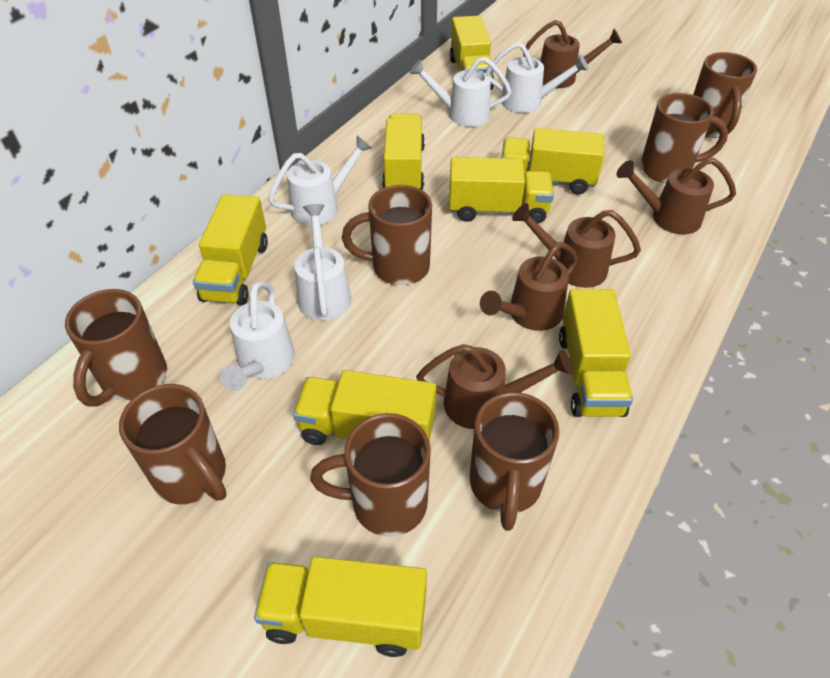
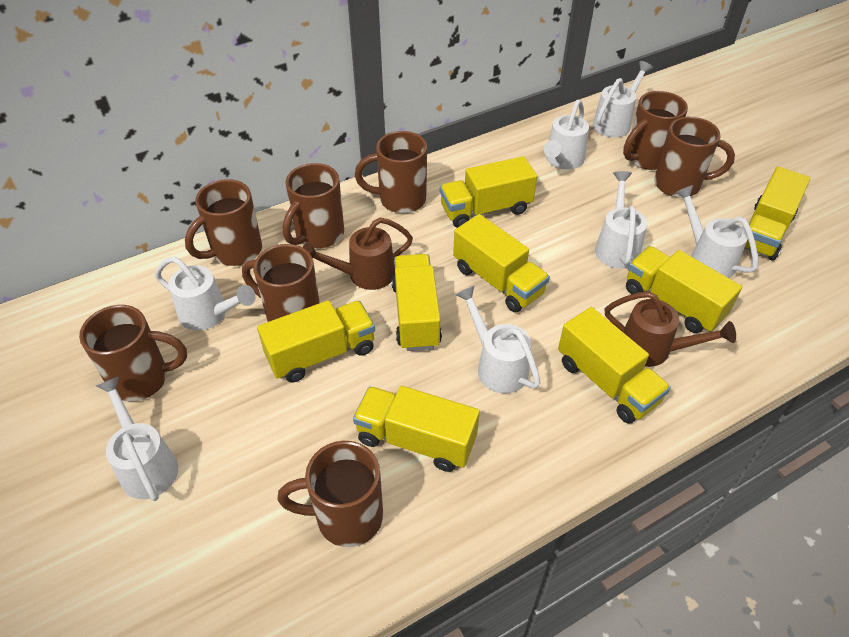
brown mug: [65,289,167,407] [119,384,227,504] [310,413,431,537] [342,185,432,285] [469,392,559,531] [640,93,728,183] [693,52,757,138] = 7 -> [79,305,187,402] [185,179,262,266] [242,244,320,322] [277,441,383,547] [283,163,344,248] [355,131,427,213] [623,91,688,170] [654,117,735,198] = 8
brown watering can: [416,344,574,429] [480,242,578,331] [512,203,641,288] [523,20,622,88] [616,158,736,234] = 5 -> [303,218,413,290] [605,291,736,367] = 2
white watering can: [220,281,295,391] [268,136,372,226] [294,204,351,321] [410,57,512,127] [485,42,588,113] = 5 -> [96,376,178,501] [155,256,256,331] [455,286,541,393] [544,100,589,170] [593,61,653,138] [595,171,647,269] [675,185,758,278] = 7

